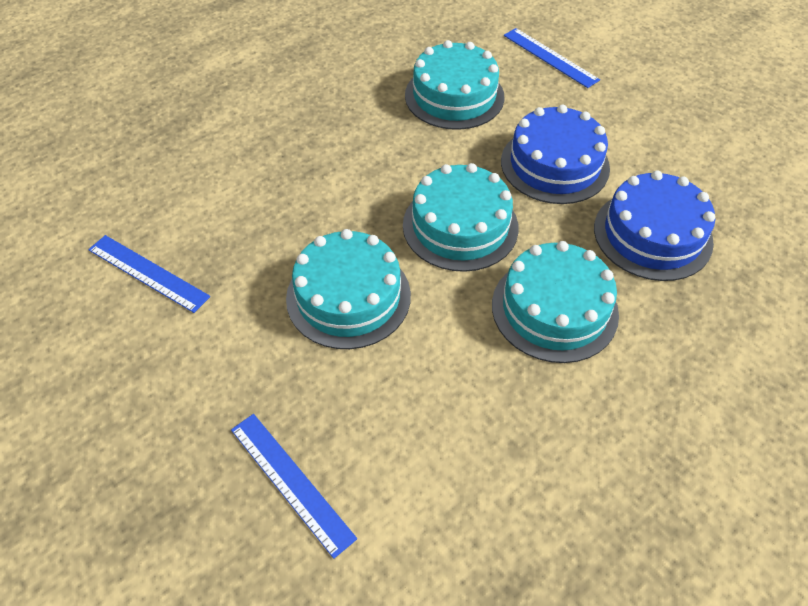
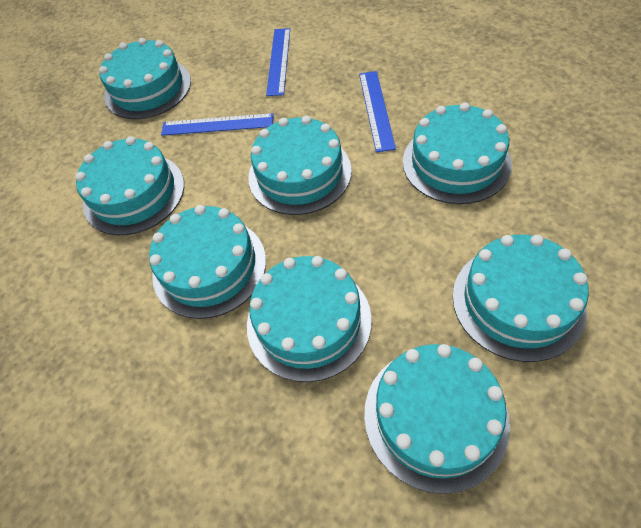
blue cake: [501,105,610,204] [594,171,715,281] = 2 -> none = 0
turquoise cake: [286,229,411,349] [403,163,519,272] [405,40,505,130] [492,241,619,363] = 4 -> [75,136,184,235] [99,38,191,119] [149,205,266,319] [247,256,372,382] [248,116,352,215] [364,344,510,494] [403,102,512,204] [453,235,589,362] = 8

